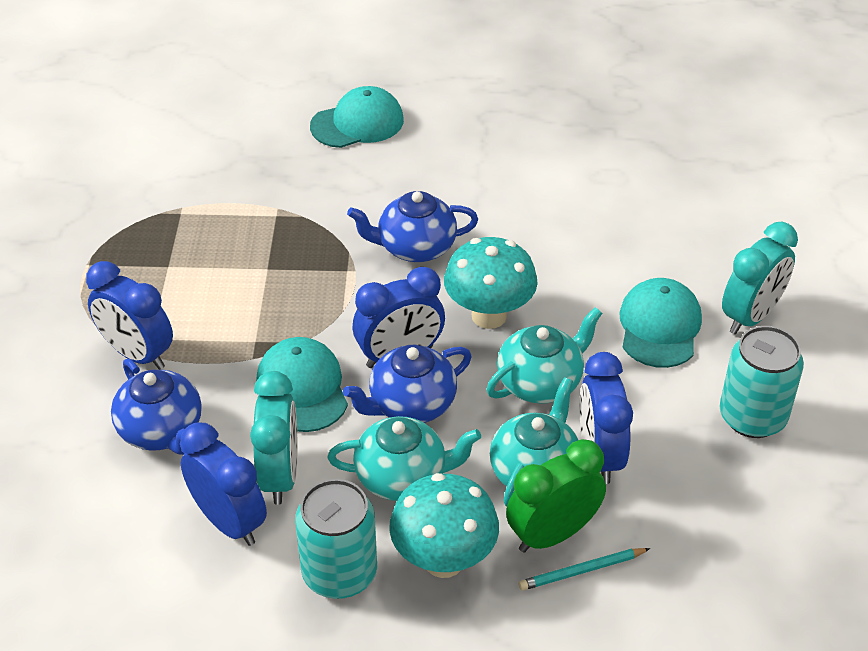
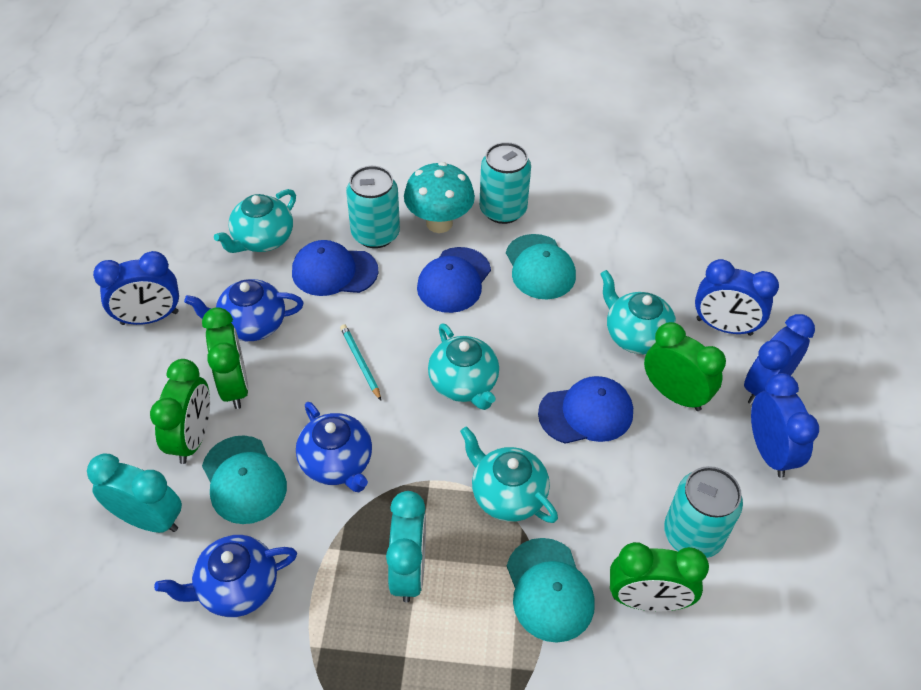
blue cap: none = 0 -> [292,240,378,296] [417,247,491,313] [538,376,633,444] = 3
green clock: [506,439,606,553] = 1 -> [150,359,210,464] [202,307,249,409] [610,542,709,612] [644,322,726,411] = 4
turquoise can: [295,479,377,599] [720,326,804,438] = 2 -> [346,166,400,248] [479,142,531,224] [664,466,743,558] = 3
turquoise mushroom: [389,473,499,578] [444,237,538,329] = 2 -> [404,162,475,233] = 1
turquoise teapot: [328,416,481,501] [487,307,602,404] [490,377,578,506] = 3 -> [214,189,296,253] [428,323,499,410] [460,426,558,523] [600,270,676,354] = 4

